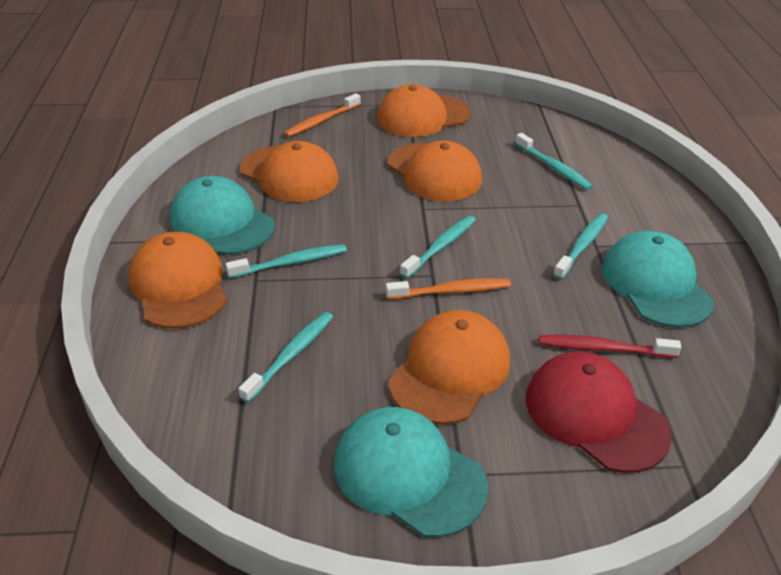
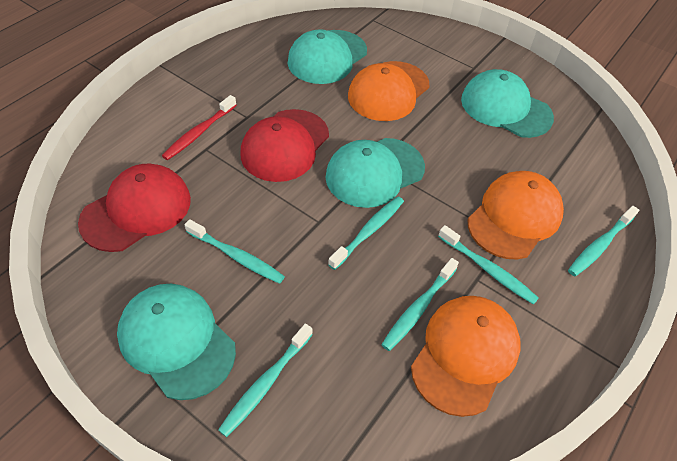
orange cap: [129,232,227,329] [240,141,339,202] [377,84,471,137] [388,141,482,202] [389,310,510,425] = 5 -> [348,61,429,121] [411,296,521,417] [468,171,564,259] = 3
orange toothbrush: [284,93,361,137] [386,278,511,299] = 2 -> none = 0
red cap: [526,351,672,473] = 1 -> [78,164,191,252] [240,109,329,182] = 2
turquoise cap: [170,176,275,255] [334,407,488,538] [602,231,714,328] = 3 -> [117,284,236,400] [288,29,367,84] [325,138,425,208] [461,69,554,138] = 4
turquoise toothbrush: [225,244,347,278] [238,312,333,403] [400,216,476,279] [515,133,593,190] [553,213,608,280] = 5 -> [184,219,285,284] [218,323,313,437] [328,196,404,270] [381,258,459,351] [438,225,539,305] [568,206,639,276] = 6

